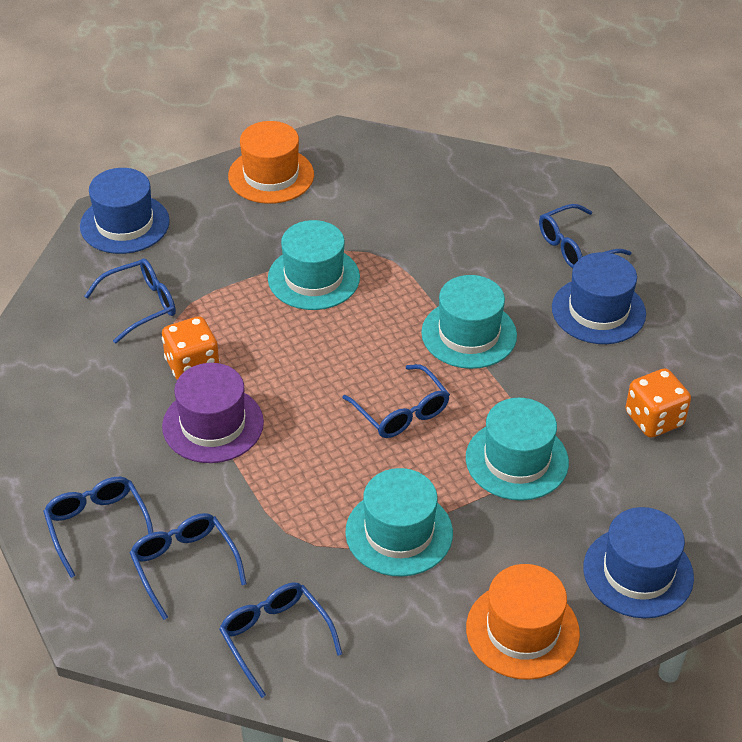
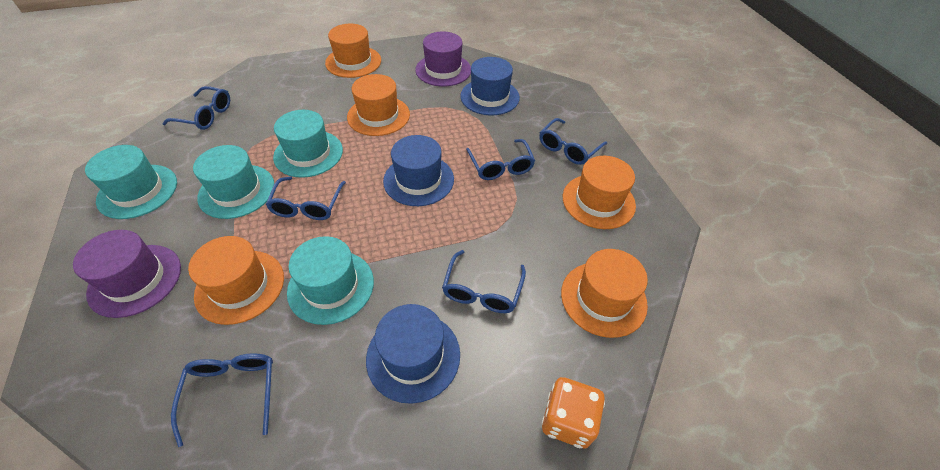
orange dice: [162,316,220,380] [625,369,691,438] = 2 -> [542,377,605,448] = 1
orange hat: [228,121,314,204] [466,564,580,680] = 2 -> [188,236,284,325] [325,24,381,78] [347,74,410,136] [561,249,648,338] [563,156,636,229] = 5
purple hat: [162,363,264,463] = 1 -> [73,230,181,318] [415,31,471,86] = 2

